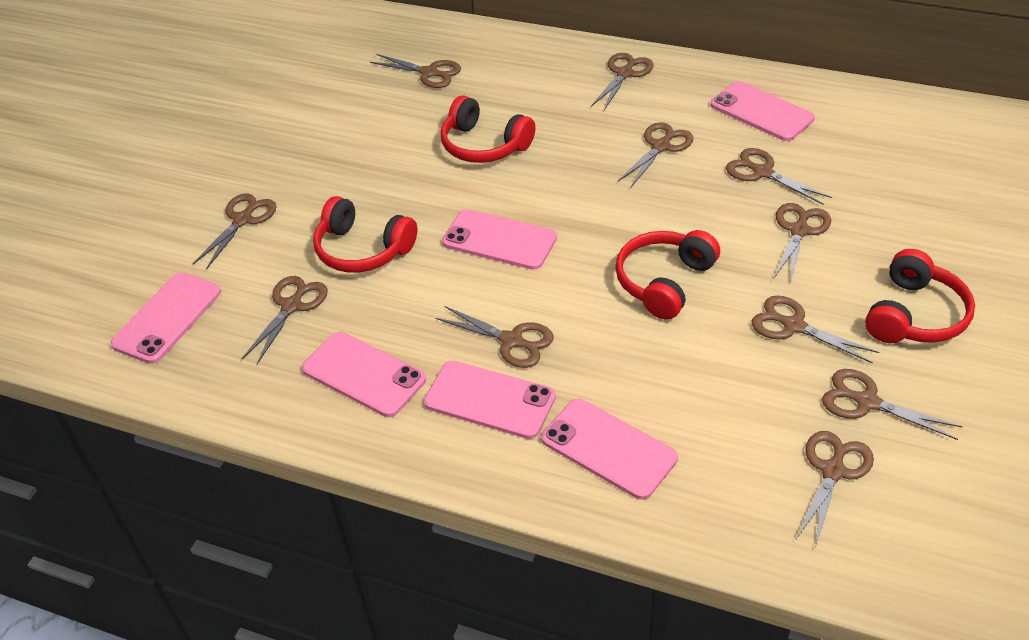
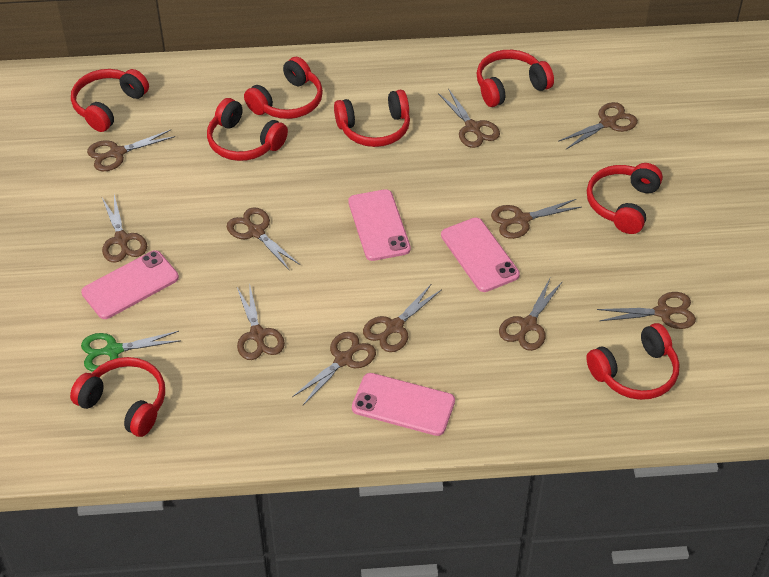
green scissors: none = 0 -> [81,331,181,371] = 1
pink phone: [111,273,221,364] [302,332,426,417] [424,361,556,439] [442,209,557,270] [541,399,678,500] [711,81,815,141] = 6 -> [81,250,179,319] [348,189,411,261] [352,373,455,436] [441,218,520,292] = 4
red headphones: [313,196,417,273] [441,95,536,163] [615,230,720,320] [865,249,975,343] = 4 -> [70,357,165,437] [71,69,149,132] [207,98,288,161] [244,57,323,119] [334,90,410,147] [477,50,554,107] [586,323,679,400] [587,163,663,234] = 8

